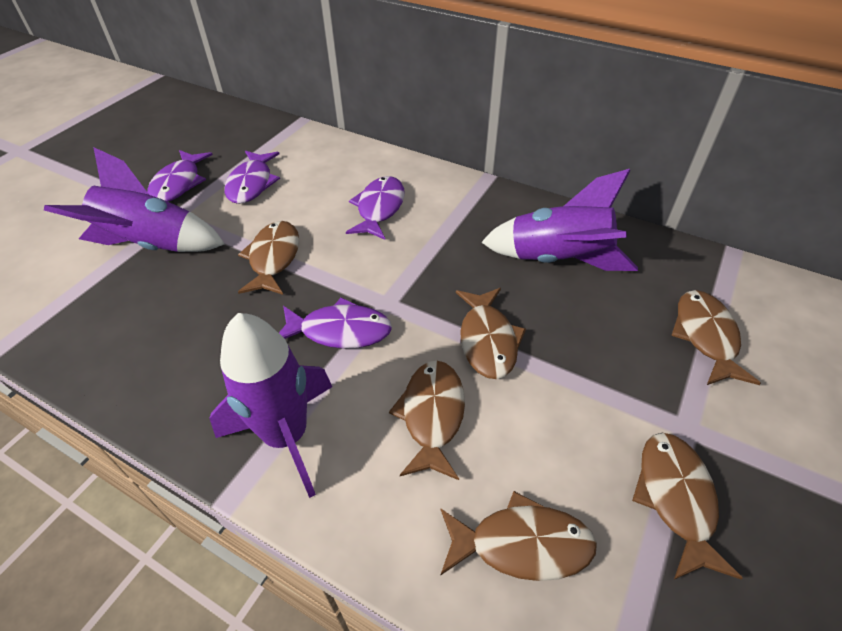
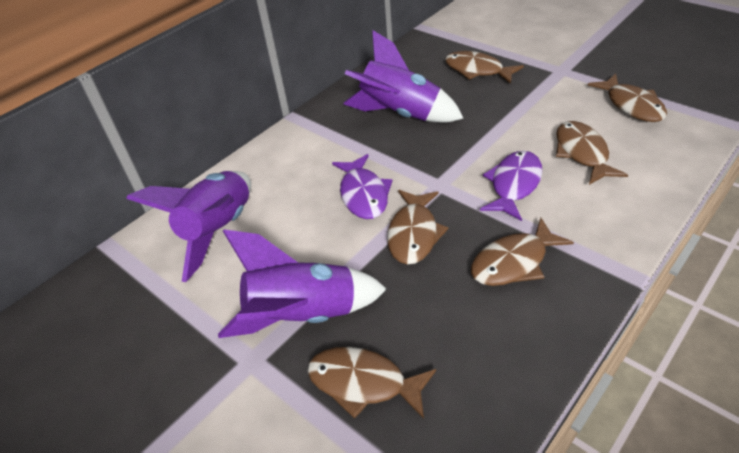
purple fish: [147,150,213,202] [225,150,280,204] [279,297,392,349] [346,176,405,240] = 4 -> [332,154,392,219] [480,151,542,221] = 2

